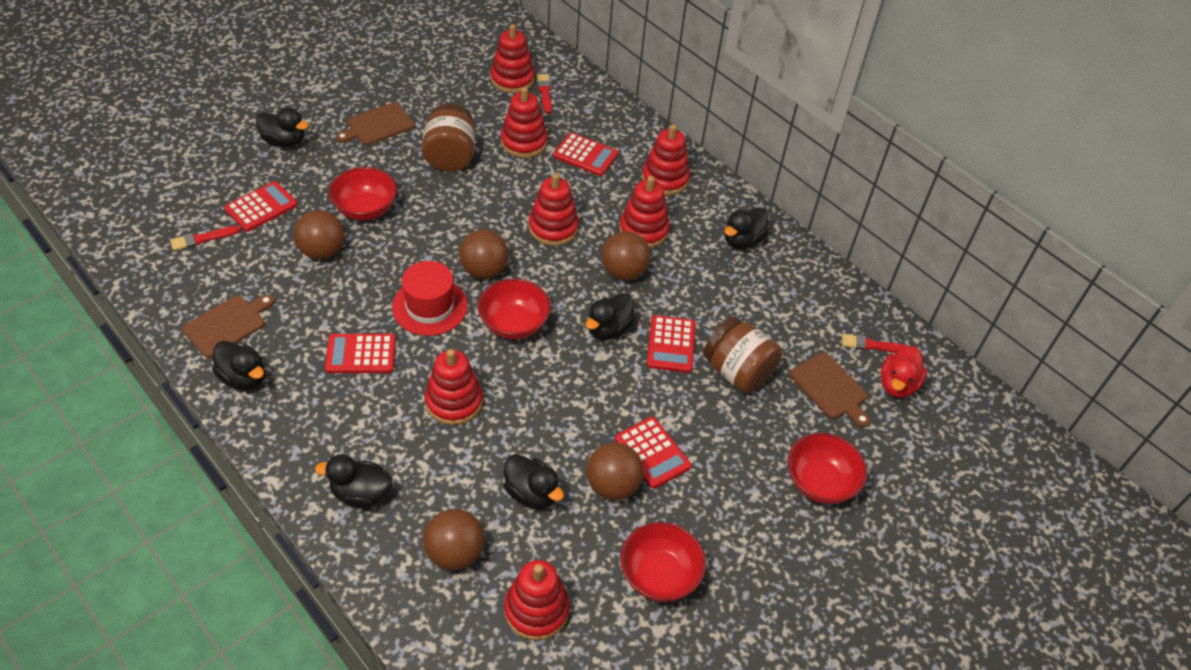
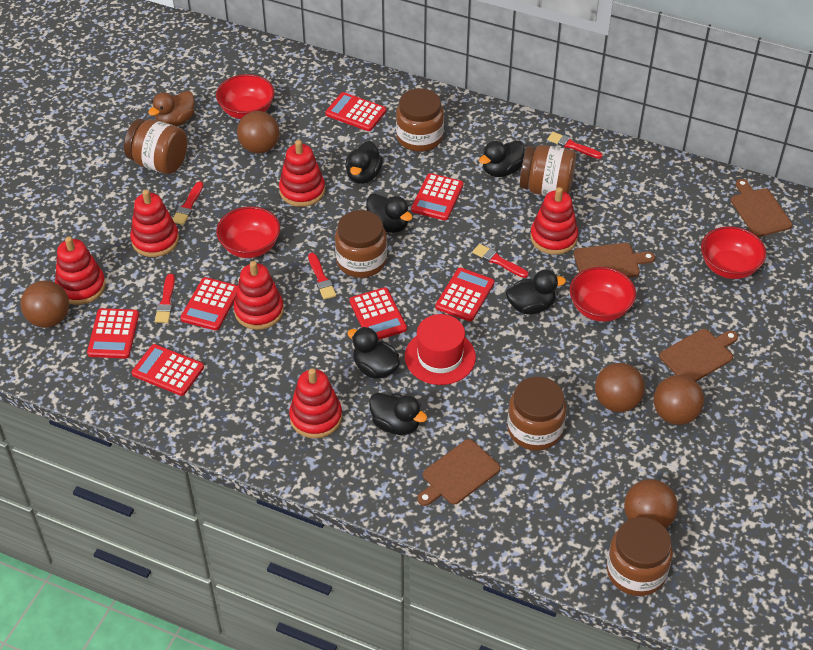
brown cutting board: [182,295,274,358] [336,102,415,145] [790,352,870,427] = 3 -> [417,439,500,506] [574,243,655,277] [659,329,738,381] [731,179,792,237] = 4
brown duck: none = 0 -> [148,91,195,126] = 1
brown jar: [422,103,476,171] [704,317,782,394] = 2 -> [124,119,187,174] [335,210,387,278] [396,88,444,152] [507,377,567,451] [520,145,576,196] [607,517,673,596] = 6
red brush: [170,226,241,251] [536,74,552,114] [842,334,909,353] = 3 -> [155,274,175,323] [173,181,203,225] [308,253,336,300] [472,244,528,278] [547,132,603,159] = 5
red calculator: [224,181,297,232] [325,334,396,373] [553,132,618,176] [615,417,691,489] [647,315,696,373] = 5 -> [87,308,139,359] [132,344,204,396] [180,277,238,331] [325,92,386,131] [349,287,407,340] [411,173,463,220] [435,268,494,321] = 7
red duck: [881,346,927,398] = 1 -> none = 0
red stacking toy: [425,349,483,425] [490,24,535,93] [501,87,547,158] [504,560,570,640] [529,173,579,246] [619,176,670,248] [642,124,690,195] = 7 -> [55,236,106,305] [130,190,179,257] [234,261,284,330] [279,140,325,207] [289,368,342,438] [530,187,578,255] = 6

